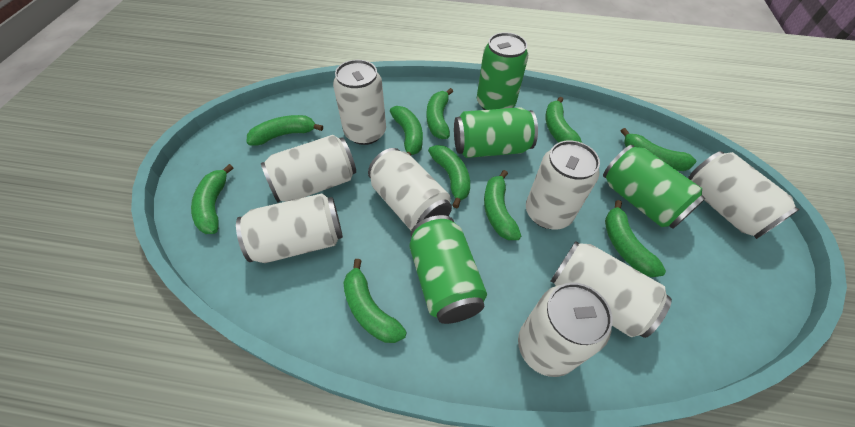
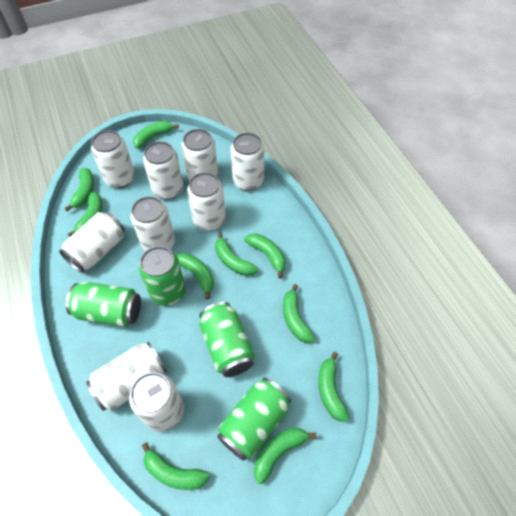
white can: [236,194,343,263] [261,135,356,203] [333,60,386,145] [368,148,452,230] [518,283,613,377] [526,140,600,229] [551,241,672,338] [688,151,800,239] = 8 -> [59,211,125,273] [86,342,167,411] [91,130,135,188] [129,372,184,432] [130,196,175,251] [143,141,183,199] [181,129,218,181] [187,172,226,231] [231,133,265,191] = 9

